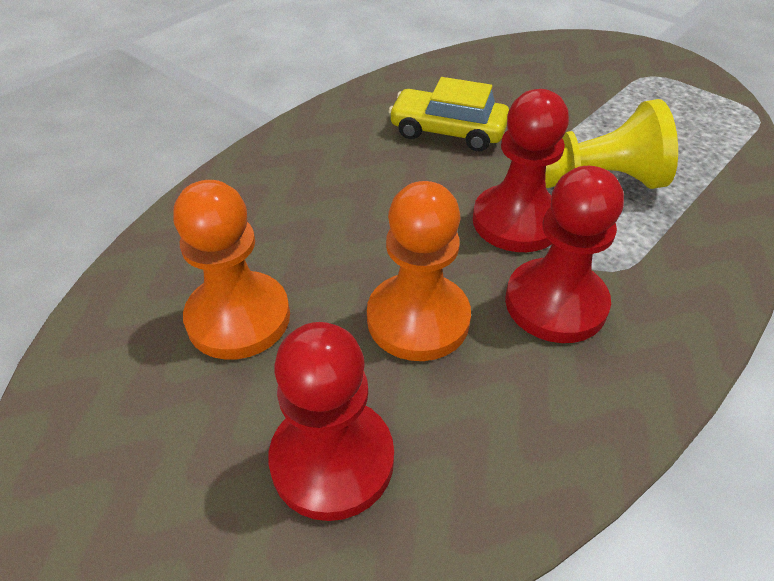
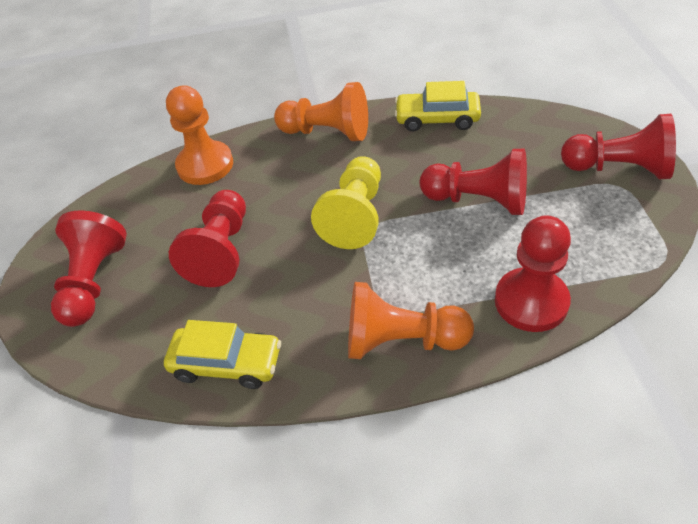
orange pawn: [173,180,290,360] [367,181,471,361] = 2 -> [166,85,233,185] [274,82,368,141] [348,282,474,359] = 3
red pawn: [268,322,394,521] [473,89,569,252] [505,166,624,343] = 3 -> [51,210,127,327] [169,190,246,287] [420,149,527,215] [495,215,571,332] [561,114,676,179] = 5
yellow car: [388,77,509,151] = 1 -> [164,320,281,389] [395,81,481,131] = 2

